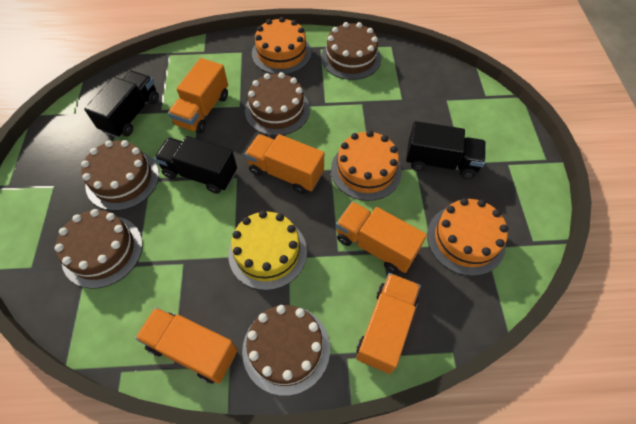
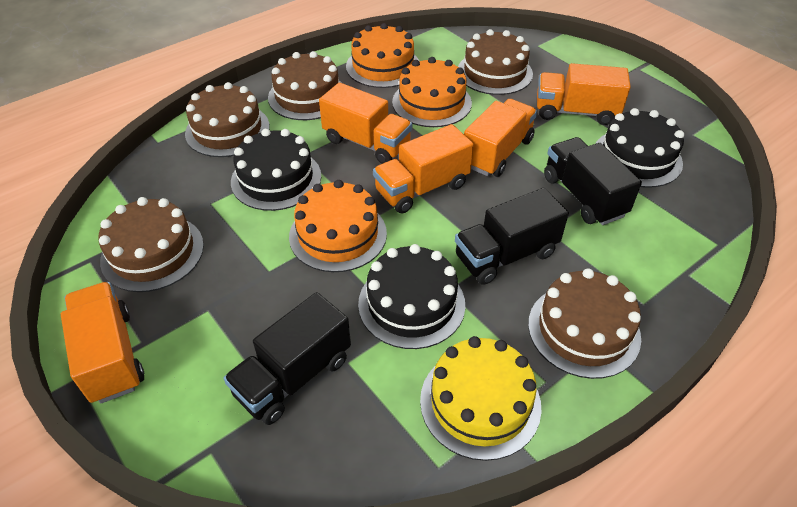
black cake: none = 0 -> [231,129,321,211] [358,244,465,349] [595,108,684,188] = 3

